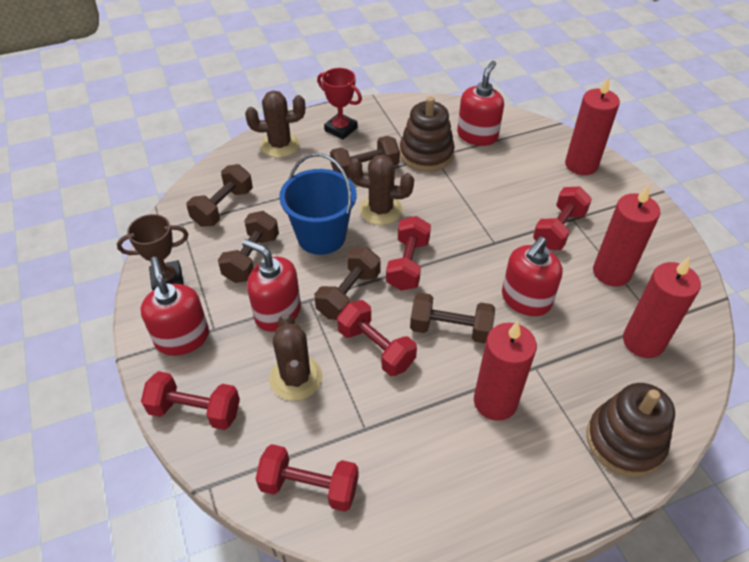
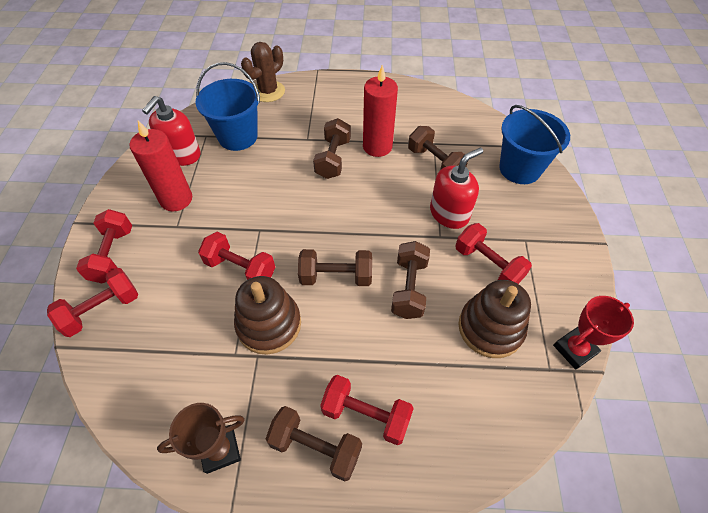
blue bucket: [279,153,356,255] = 1 -> [196,62,260,151] [499,105,570,184] = 2
brown cactus: [245,91,305,158] [269,314,323,401] [348,155,414,225] = 3 -> [241,42,285,102] = 1
red candle: [474,321,537,421] [565,76,620,175] [593,185,660,287] [623,257,701,358] = 4 -> [130,120,192,211] [363,65,398,157] = 2
red soap dispenser: [140,257,209,356] [242,239,301,332] [457,61,504,146] [502,236,563,316] = 4 -> [142,96,201,166] [430,147,483,229] = 2

